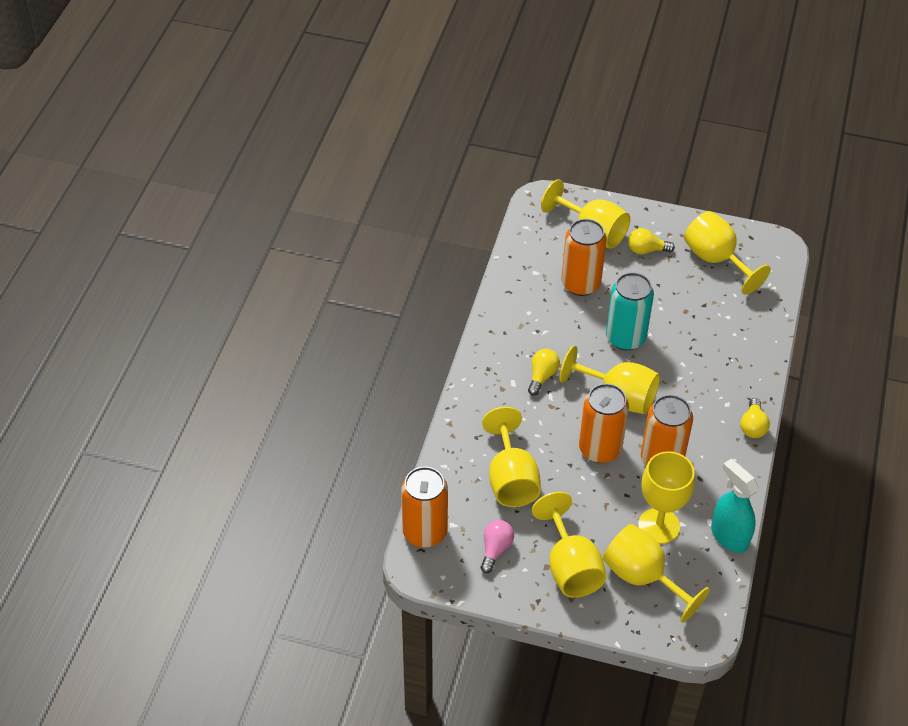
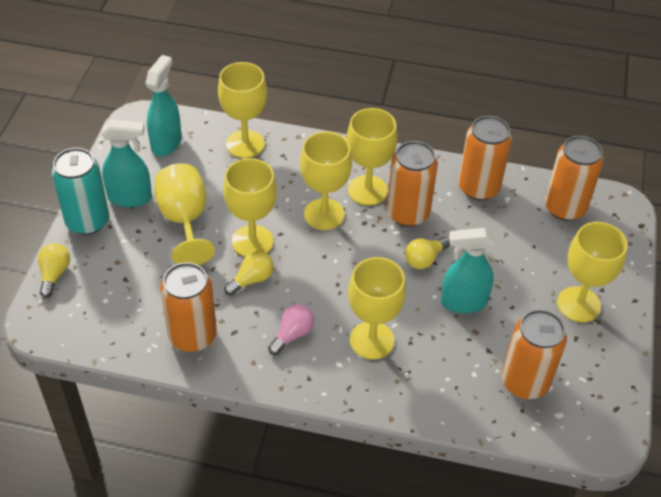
orange can: [401,467,448,547] [561,219,607,296] [579,383,629,463] [641,395,693,466] = 4 -> [160,263,217,352] [387,141,438,227] [458,116,512,200] [502,310,567,399] [545,136,604,221] = 5
turquoise spray bottle: [711,459,759,553] = 1 -> [102,119,152,207] [145,55,181,156] [441,228,495,314] = 3

